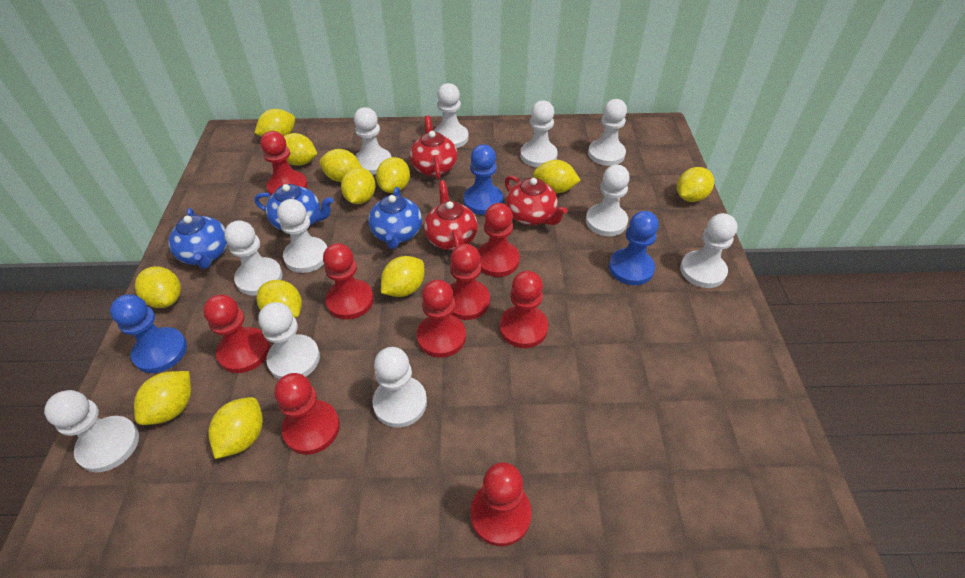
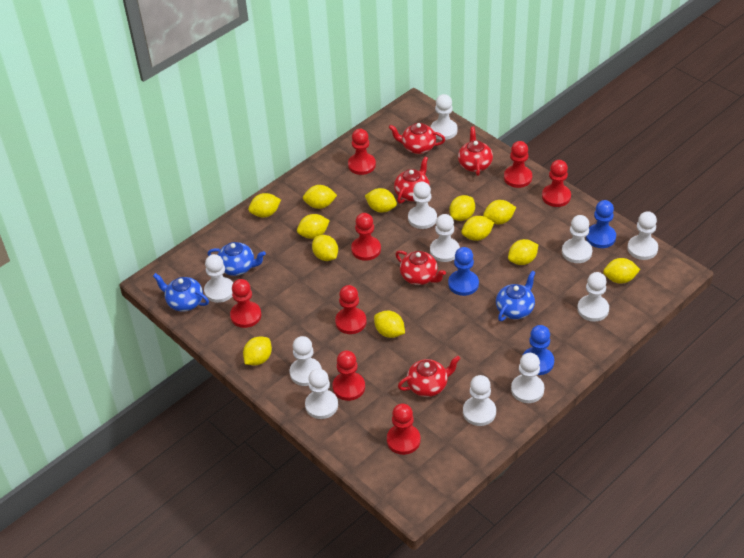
red pawn: [203,295,270,373] [260,131,308,196] [274,373,340,455] [323,243,374,320] [417,280,466,358] [450,244,490,320] [470,462,532,546] [478,203,520,277] [499,271,548,348] = 9 -> [230,279,262,328] [332,350,365,401] [335,285,367,334] [348,129,376,175] [351,213,381,261] [387,404,420,455] [504,141,532,188] [542,160,571,207] = 8
red teapot: [410,115,458,180] [424,180,478,250] [505,175,568,225] = 3 -> [389,123,445,154] [394,157,430,204] [395,250,446,285] [398,356,460,397] [458,126,493,176] = 5

